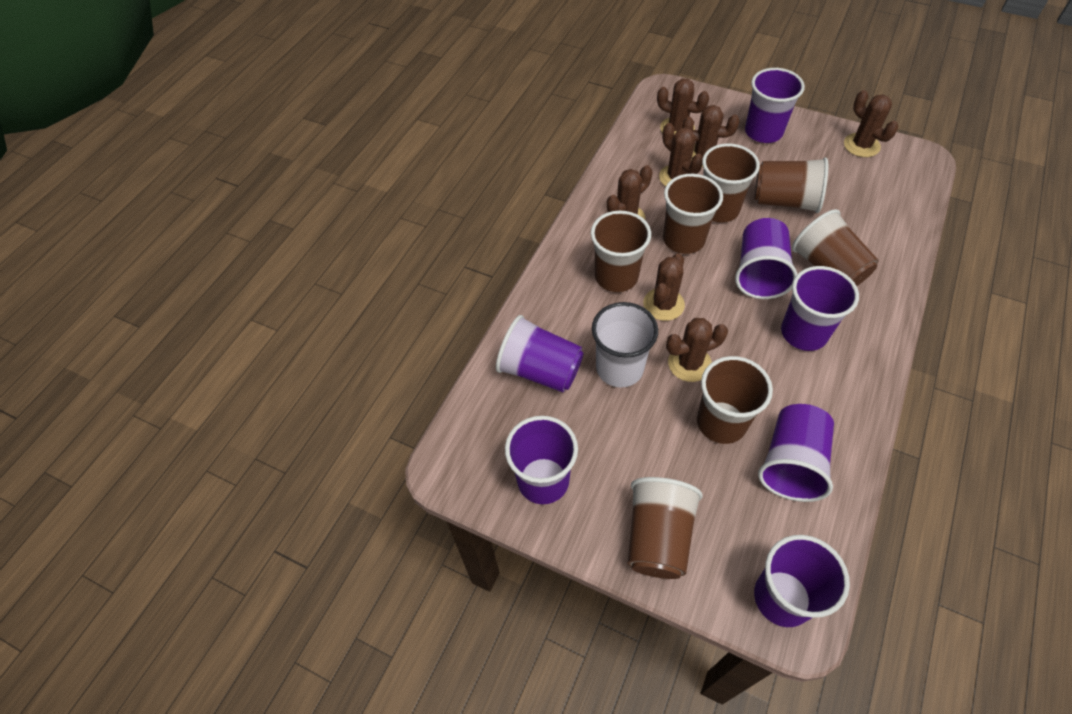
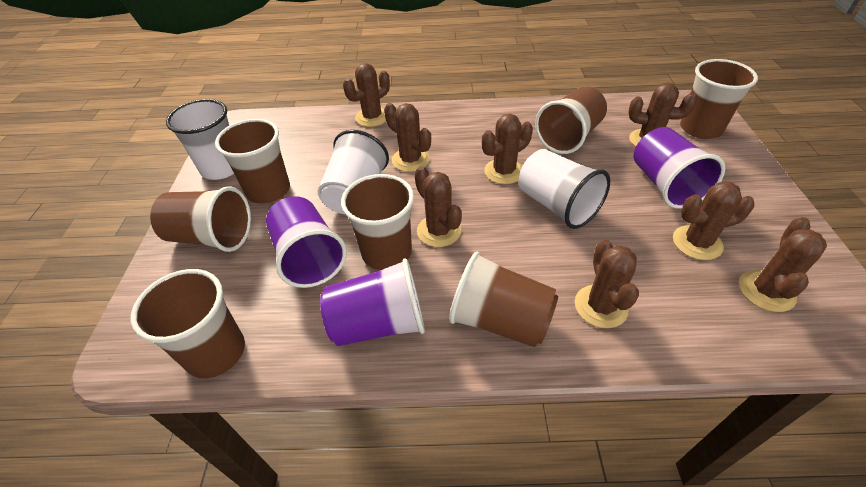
brown cactus: [607,165,653,220] [643,253,685,321] [657,79,709,134] [659,123,703,186] [666,318,728,382] [682,105,740,167] [844,90,898,157] = 7 -> [343,63,390,127] [384,103,431,172] [414,166,462,247] [482,114,533,184] [575,240,639,328] [629,83,697,147] [673,181,754,260] [739,217,827,312] = 8
purple cup: [496,315,584,392] [505,416,578,504] [735,218,797,299] [745,68,805,143] [754,535,850,627] [758,404,834,502] [781,266,859,351] = 7 -> [266,196,347,288] [320,258,425,346] [634,127,725,209] = 3
white cup: [592,302,658,387] = 1 -> [166,99,234,180] [318,130,389,214] [519,149,610,229] = 3

